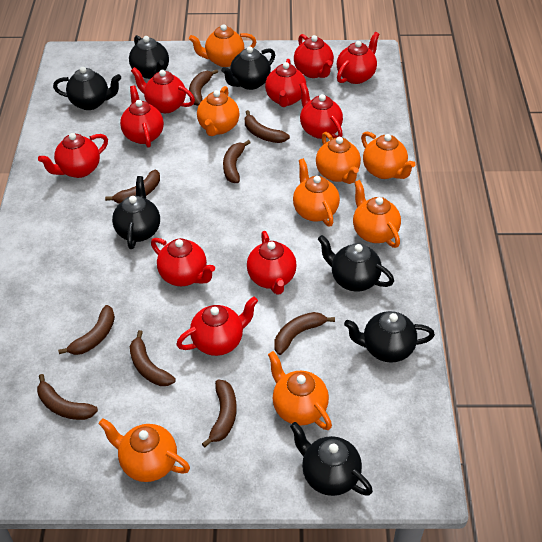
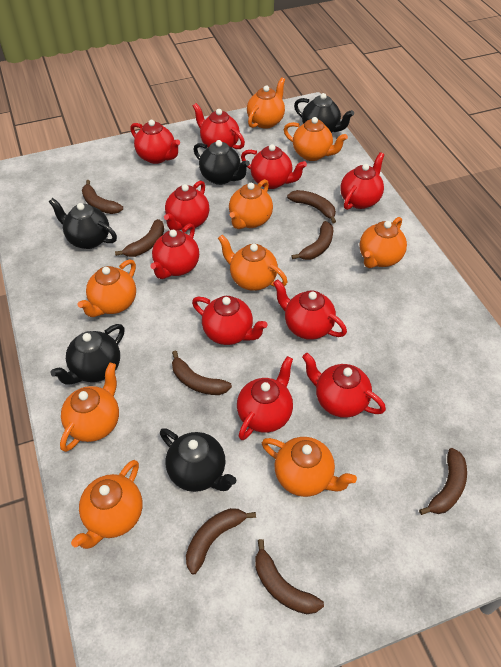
black teapot: [53,67,121,110] [112,176,160,249] [129,35,169,79] [221,46,275,90] [290,422,373,496] [318,235,394,292] [344,311,435,363] = 7 -> [49,198,117,249] [51,324,125,385] [160,428,236,492] [193,140,250,185] [294,93,354,133] = 5
brown banana: [37,374,98,420] [58,305,115,355] [105,170,160,204] [130,330,176,386] [189,69,218,106] [202,380,237,448] [223,140,251,183] [245,110,290,143] [274,312,335,355] = 9 -> [82,180,123,214] [115,219,164,257] [172,350,232,395] [186,508,256,574] [255,539,324,614] [287,190,336,223] [292,221,333,260] [419,448,467,515] = 8
orange teapot: [99,418,190,482] [189,24,256,67] [197,86,239,136] [268,351,332,430] [293,158,340,227] [316,132,361,184] [353,180,401,248] [361,131,416,179] = 8 -> [60,363,119,452] [71,460,143,549] [78,259,136,317] [218,235,287,291] [229,179,273,229] [247,77,285,129] [262,437,357,497] [284,117,348,161] [360,217,407,268] = 9

